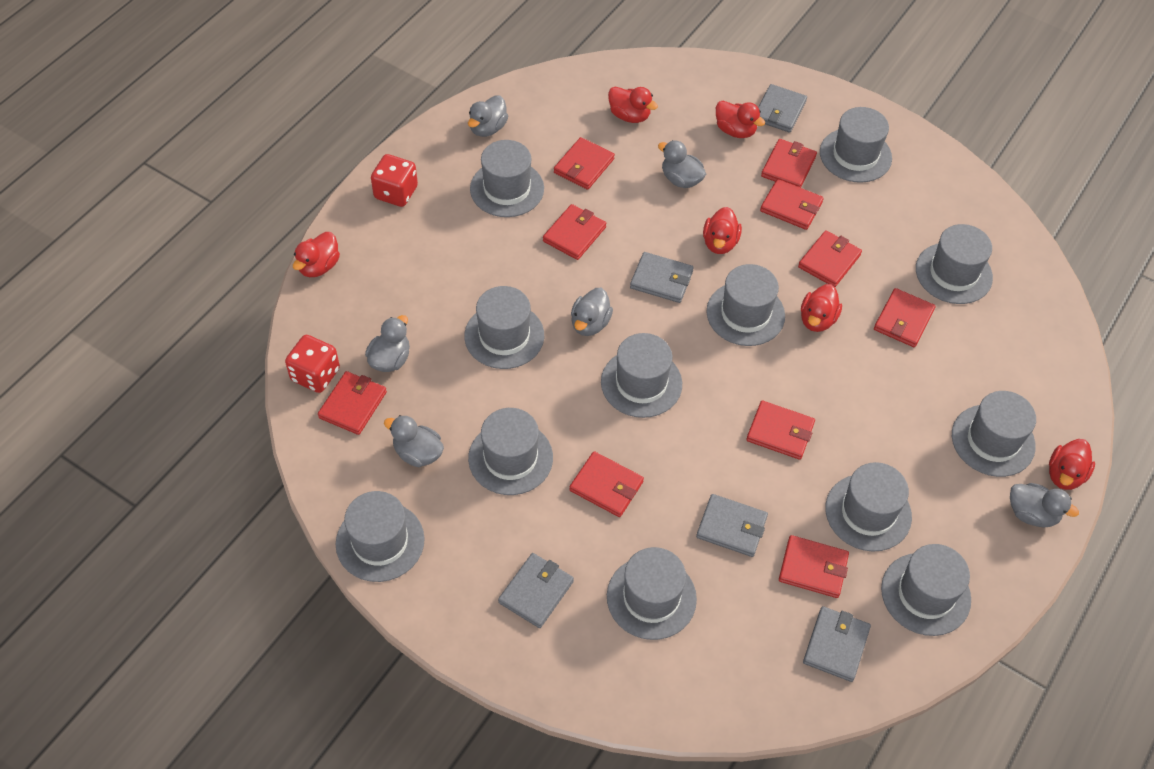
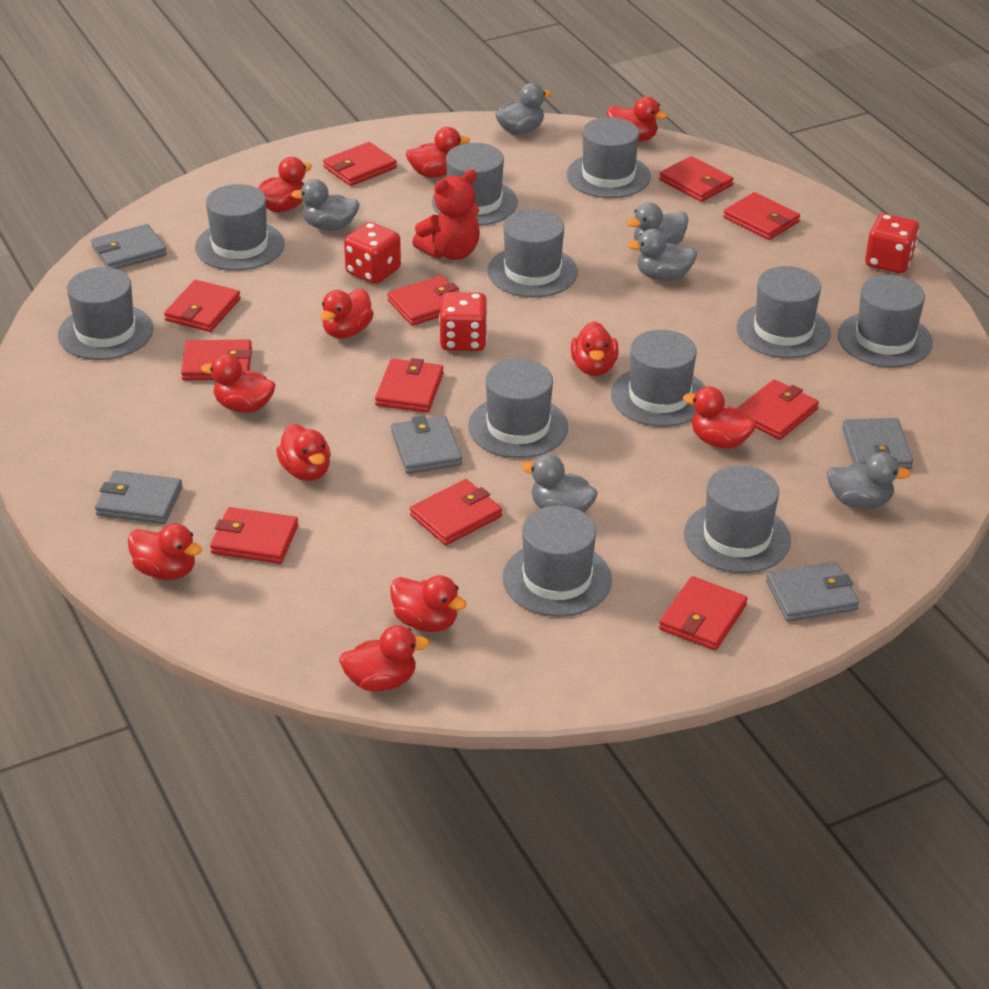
grey hat: [336,491,425,582] [464,286,544,369] [468,408,553,495] [470,140,544,217] [601,333,682,418] [607,547,697,640] [706,264,785,346] [820,107,892,183] [825,462,912,552] [881,544,971,636] [916,224,993,304] [952,391,1036,477] = 12 -> [58,267,153,360] [195,184,285,271] [432,143,518,226] [468,359,568,458] [488,209,578,297] [502,506,612,617] [567,117,651,198] [611,330,705,427] [684,466,791,573] [736,266,831,358] [838,275,933,367] = 11
red dice: [285,335,340,393] [371,154,418,207] = 2 -> [344,222,401,284] [439,292,488,351] [865,214,919,273] = 3
red duck: [293,232,340,277] [608,87,658,123] [703,207,742,254] [716,101,765,138] [801,284,842,332] [1049,439,1095,490] = 6 -> [128,524,202,580] [201,354,276,413] [258,157,312,213] [276,424,331,481] [320,289,374,339] [339,625,429,692] [390,575,467,632] [406,127,470,178] [571,321,619,376] [607,97,667,142] [683,386,756,449] = 11
red teddy bear: none = 0 -> [412,170,480,260] = 1
red wallet: [318,371,387,435] [543,204,606,260] [554,137,615,190] [569,451,644,517] [746,401,815,460] [760,179,824,230] [761,139,817,188] [779,535,849,598] [798,230,862,287] [874,288,936,347] = 10 -> [164,280,241,332] [181,339,252,380] [210,507,298,564] [323,142,397,186] [375,358,444,412] [388,275,459,326] [410,479,502,545] [659,156,734,202] [659,576,748,651] [723,192,800,240] [738,379,819,440] = 11

